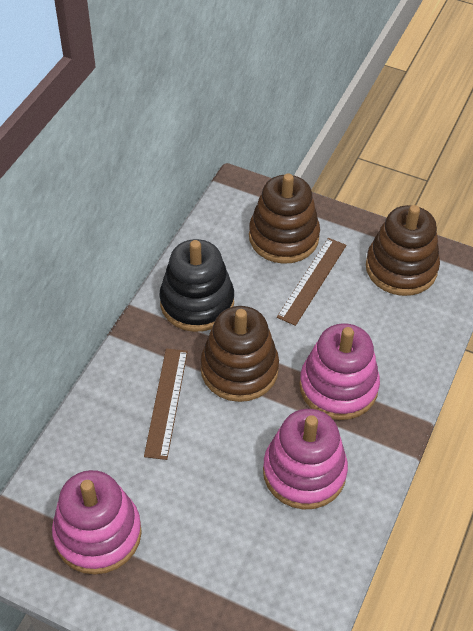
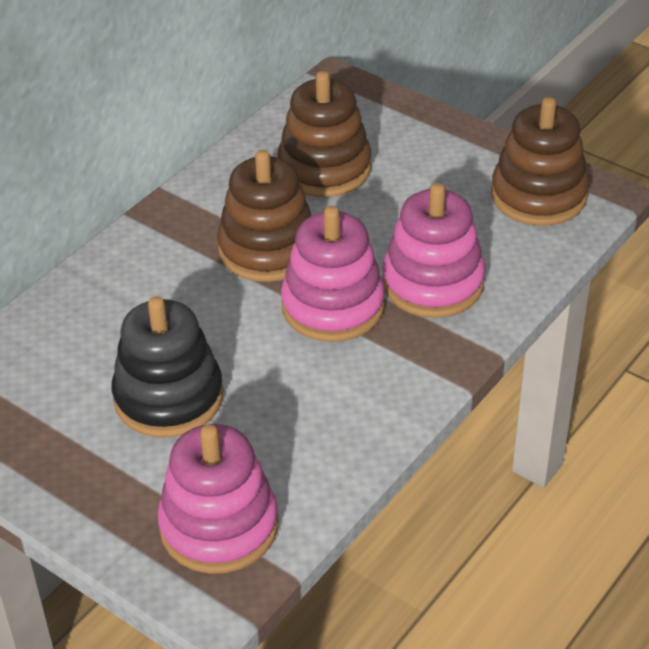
brown ruler: [144,348,188,460] [277,238,346,326] = 2 -> none = 0

